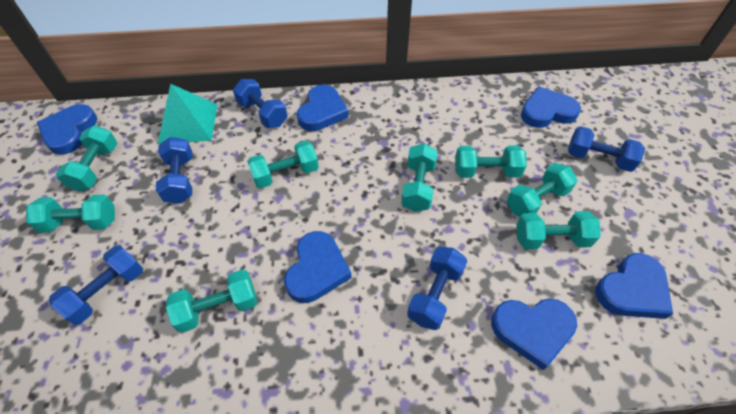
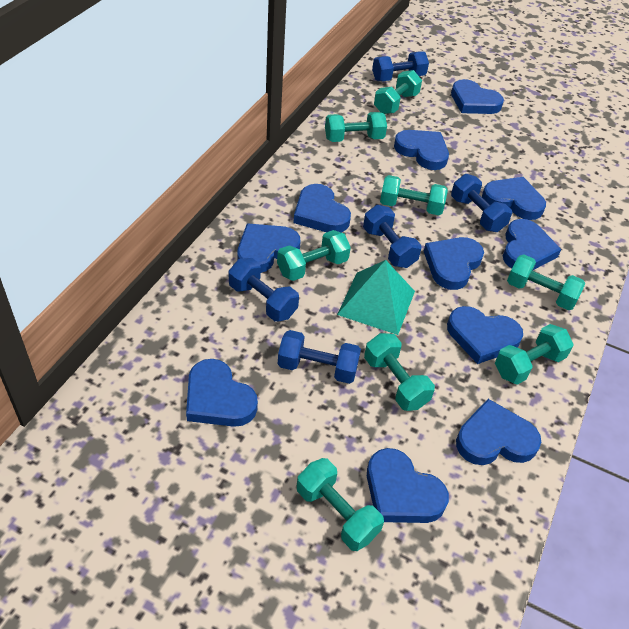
blue heart: [37,104,97,155] [284,231,352,303] [297,85,349,131] [491,298,577,370] [521,87,581,128] [595,253,673,319] = 6 -> [186,359,258,427] [237,223,301,273] [293,184,351,233] [367,448,449,523] [394,130,449,170] [424,237,484,290] [447,306,523,364] [451,79,504,114] [456,399,541,465] [482,177,546,220] [503,219,562,270] = 11

